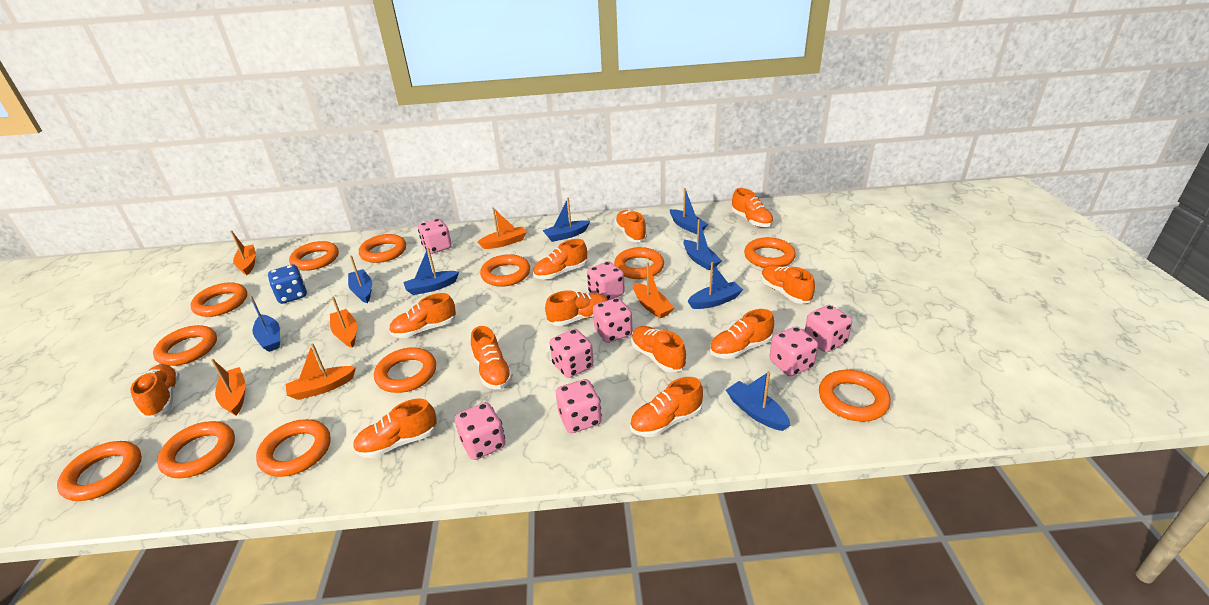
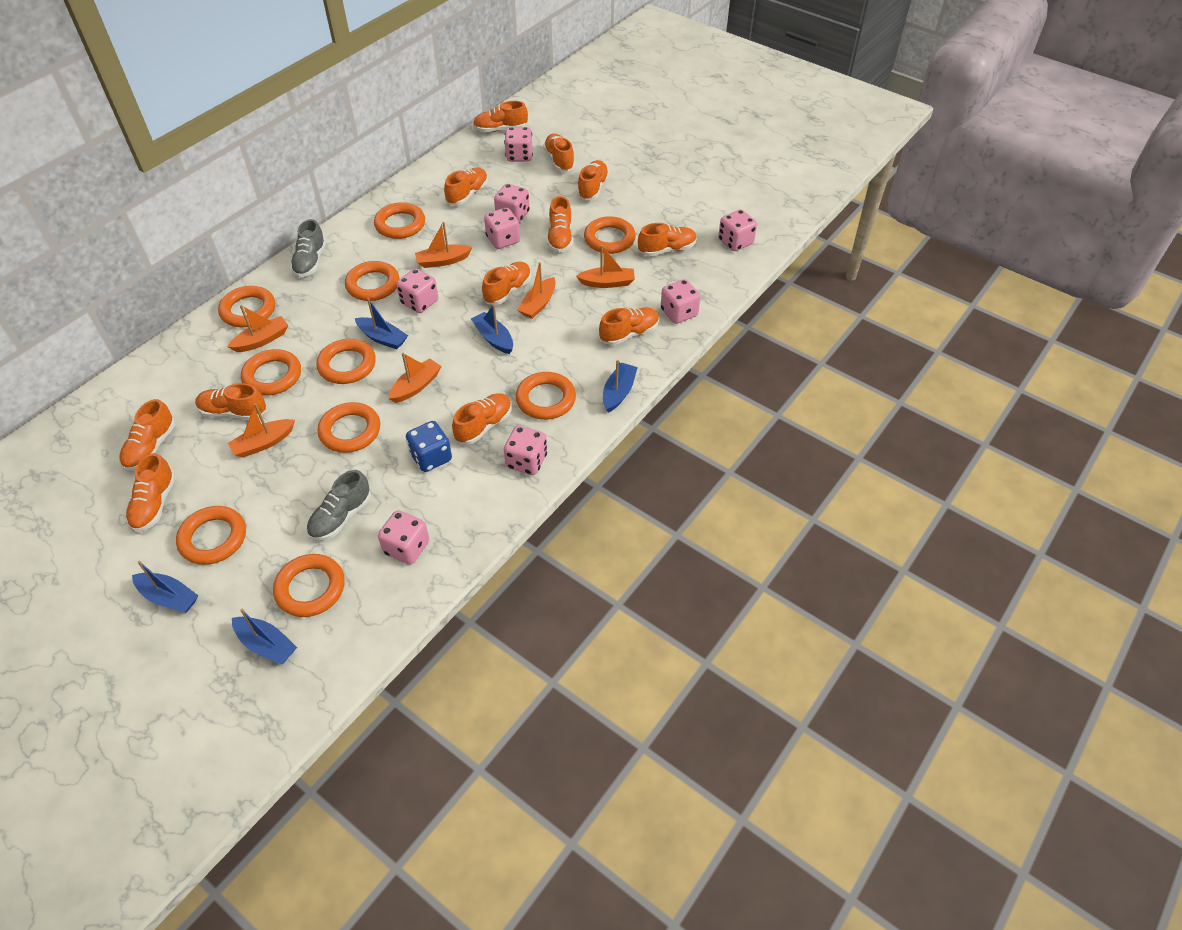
blue boat: [249,295,280,352] [348,255,372,303] [403,247,459,295] [542,198,590,242] [670,188,708,234] [683,219,722,270] [687,262,743,309] [726,371,791,431] = 8 -> [132,561,199,613] [232,609,297,664] [355,298,408,349] [471,304,513,354] [603,360,638,413] = 5
grey shoe: none = 0 -> [290,219,326,278] [307,470,371,541] = 2
orange ring: [57,441,142,501] [153,325,217,366] [157,421,235,478] [190,282,247,317] [256,419,331,477] [289,241,339,271] [359,234,406,263] [374,348,436,393] [480,254,530,287] [614,247,664,279] [744,237,796,268] [819,370,891,422] = 12 -> [176,506,246,565] [218,286,275,327] [241,349,301,395] [273,554,345,617] [316,339,376,384] [318,402,380,453] [345,261,399,301] [374,202,425,239] [516,372,576,420] [584,216,636,254] = 10

